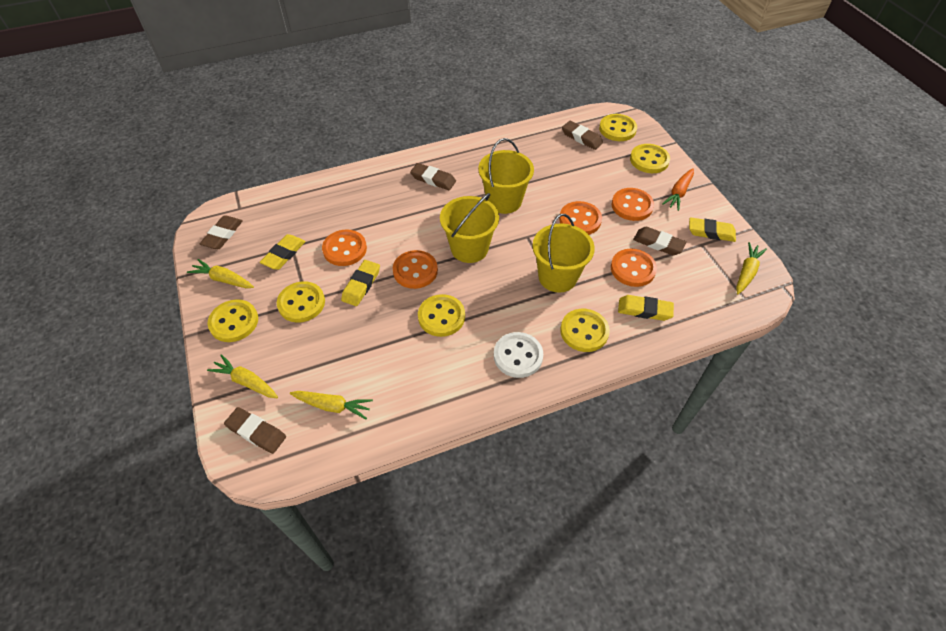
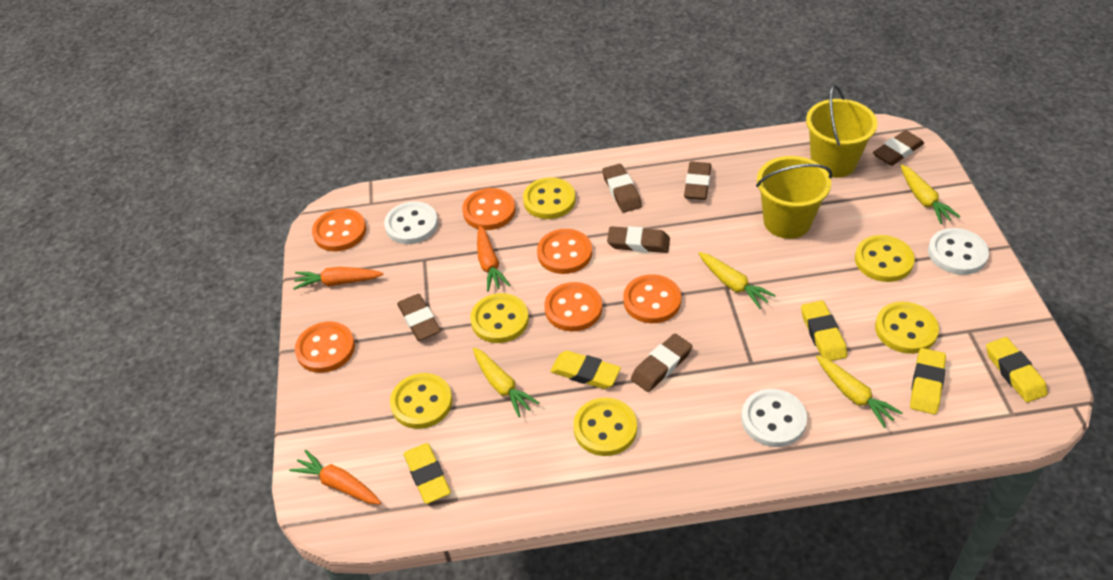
brown eraser: [200,215,243,249] [224,407,286,454] [410,163,456,190] [562,121,603,150] [633,227,686,255] = 5 -> [397,294,441,341] [602,164,642,213] [607,226,670,253] [631,334,692,392] [684,162,711,200] [873,130,924,166] = 6
orange button: [322,229,367,266] [393,250,438,289] [559,201,602,235] [611,249,657,287] [612,188,654,221] = 5 -> [295,322,355,373] [312,208,366,251] [462,188,515,230] [537,229,592,274] [544,282,602,331] [623,274,681,323] = 6
orange carrot: [662,168,694,211] = 1 -> [289,450,381,504] [293,267,383,290] [477,226,510,292] = 3
white button: [494,332,543,378] = 1 -> [384,201,438,244] [741,389,807,447] [928,228,989,275] = 3
yellow bucket: [440,193,499,263] [478,138,534,214] [533,214,595,293] = 3 -> [756,156,833,239] [806,85,878,178] = 2
yellow eraser: [260,234,306,270] [341,260,380,306] [618,295,674,321] [689,217,736,242] = 4 -> [404,443,451,504] [550,351,621,389] [801,301,847,361] [910,348,946,414] [986,337,1047,403] = 5

